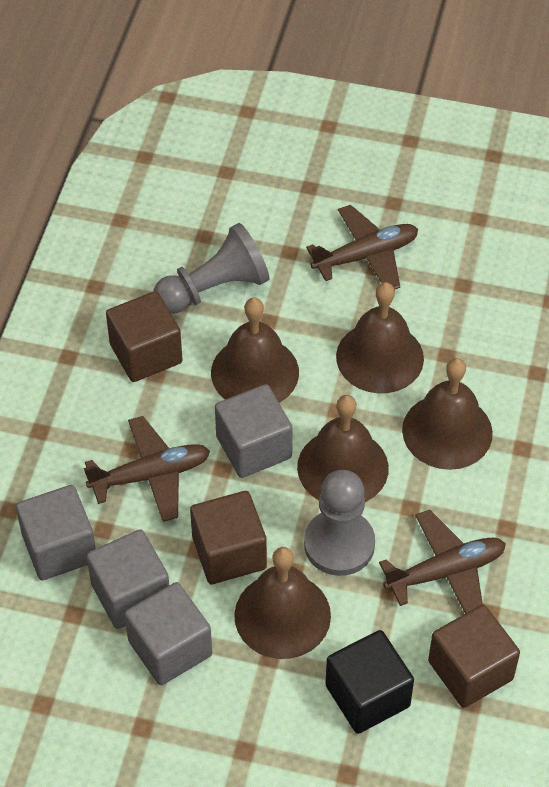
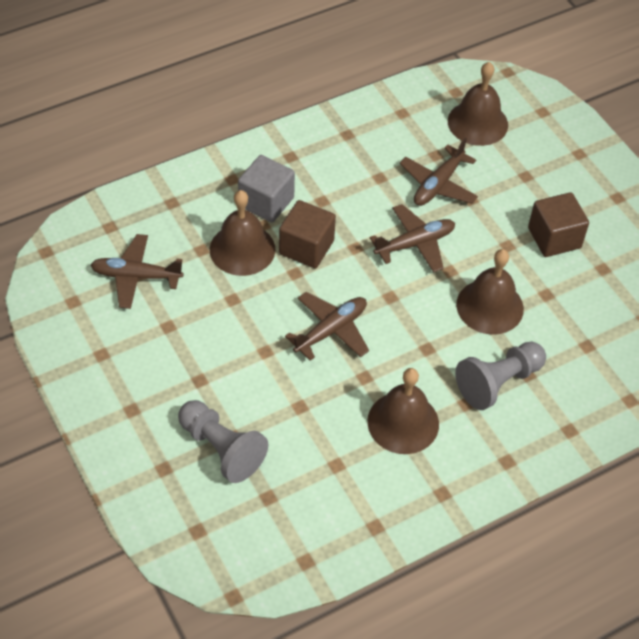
black cube: [325,630,414,734] = 1 -> none = 0
brown bell: [211,298,299,403] [234,547,331,659] [297,395,389,502] [336,282,424,393] [402,358,493,470] = 5 -> [210,190,275,276] [367,368,439,454] [448,62,508,146] [456,249,524,335] = 4
brown cube: [106,291,182,382] [190,491,267,584] [428,605,520,708] = 3 -> [279,200,336,268] [528,192,589,257] = 2
brown plane: [84,416,210,522] [306,205,418,290] [379,510,506,613] = 3 -> [90,234,183,309] [285,292,369,361] [370,204,455,273] [399,138,478,206] = 4
grey cube: [16,485,96,580] [86,529,169,629] [124,582,212,685] [215,384,293,478] = 4 -> [238,155,295,222] = 1

